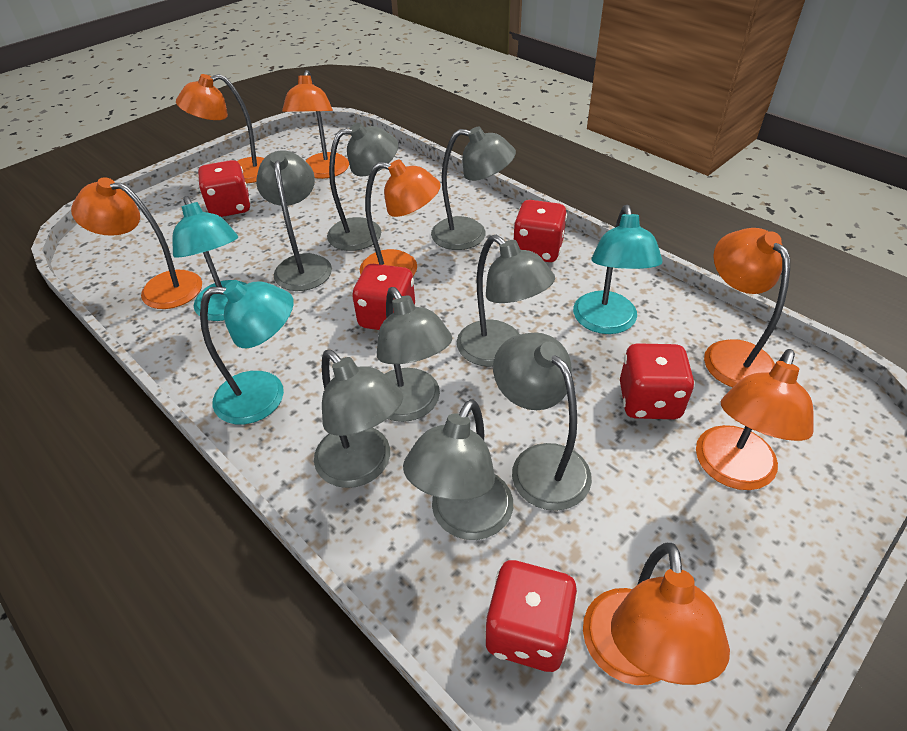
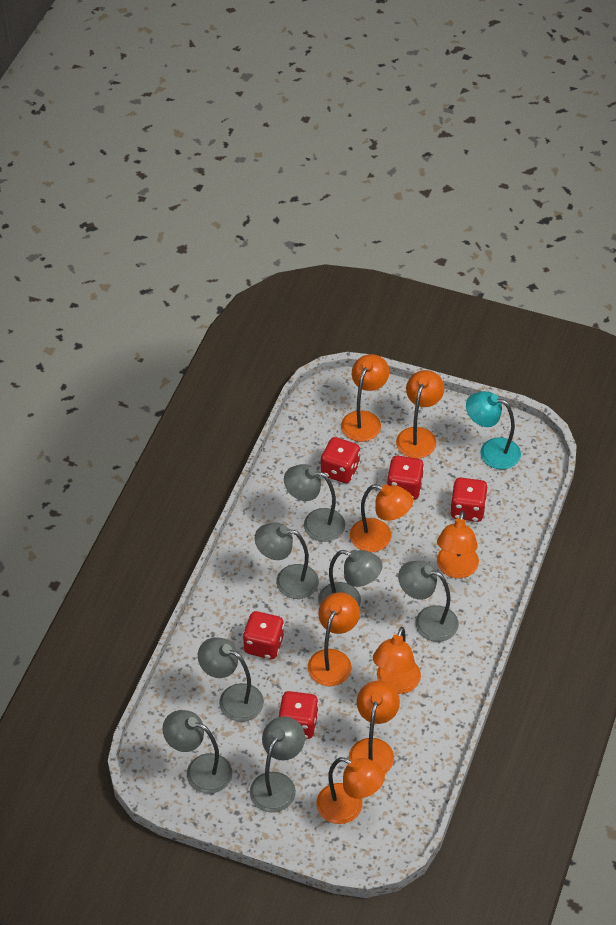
grey lamp: [256,150,332,291] [314,350,403,488] [327,123,398,251] [377,287,453,422] [403,399,513,540] [431,126,516,250] [457,235,555,367] [493,332,592,511] = 8 -> [162,710,232,794] [198,637,264,722] [250,716,305,813] [255,522,319,599] [284,464,346,542] [318,550,383,606] [398,561,459,642] = 7
orange lamp: [71,177,202,309] [176,74,264,183] [282,70,349,179] [359,160,441,276] [583,543,730,685] [696,349,814,490] [704,228,790,387] = 7 -> [308,592,360,686] [316,757,385,824] [341,354,389,442] [349,681,400,774] [350,484,413,552] [373,627,421,694] [396,370,444,458] [437,511,479,578] = 8
turquoise lamp: [172,196,247,321] [200,280,294,424] [573,205,663,334] = 3 -> [466,391,521,469] = 1

